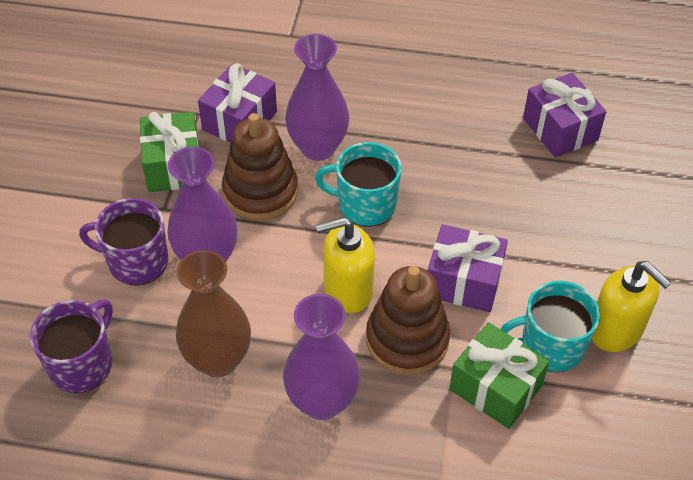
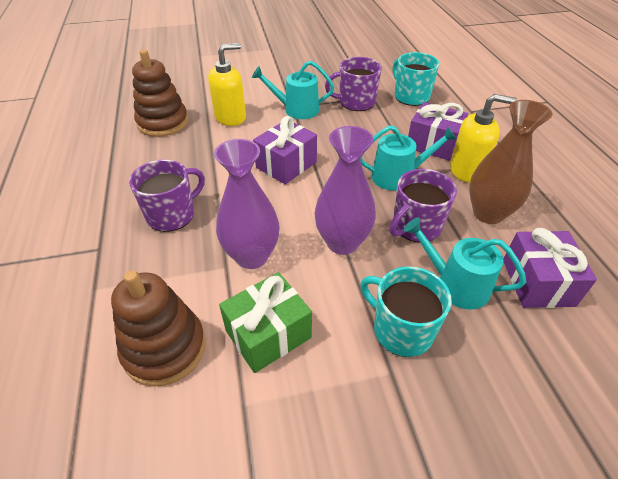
green gift: [140,112,199,192] [449,322,550,429] = 2 -> [219,272,312,373] = 1
purple mug: [30,299,113,393] [79,198,168,286] = 2 -> [129,159,205,232] [325,57,382,111] [390,169,457,243] = 3
purple vase: [167,147,238,262] [283,294,360,420] [285,34,349,161] = 3 -> [214,139,279,269] [314,126,376,255] = 2
turquoise watering can: none = 0 -> [252,61,334,119] [360,126,457,191] [404,217,526,310] = 3

